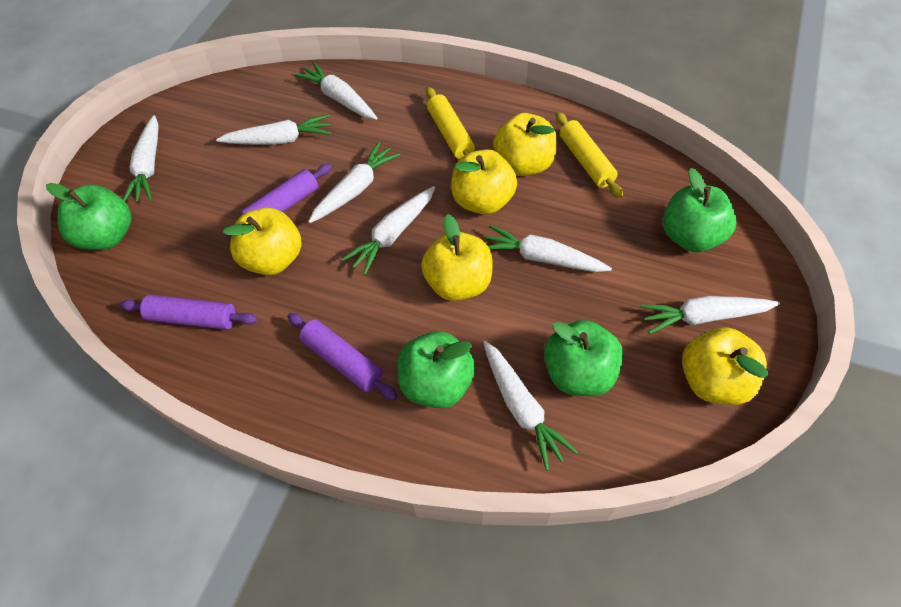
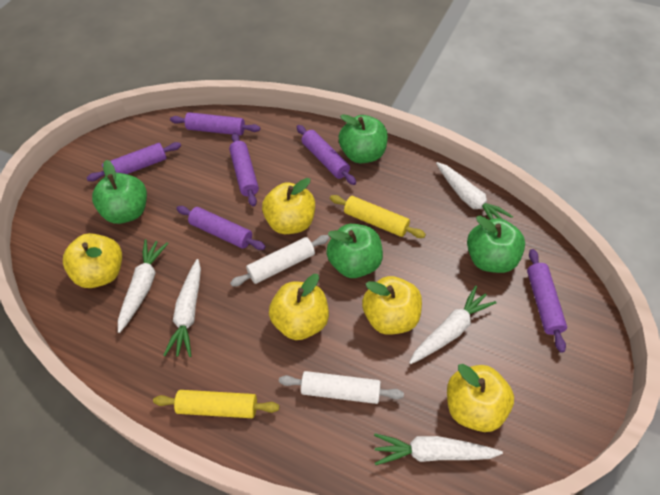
purple rolling pin: [120,295,258,330] [225,164,332,238] [287,313,398,400] = 3 -> [86,142,181,181] [170,112,260,136] [176,206,266,250] [229,133,259,207] [297,125,356,185] [527,249,567,353] = 6
white carrot: [123,115,159,202] [216,114,331,145] [294,62,378,120] [308,142,400,223] [342,186,435,275] [483,341,578,471] [485,225,612,272] [640,296,780,334] = 8 -> [118,239,168,333] [163,259,201,357] [374,433,503,465] [409,286,496,364] [436,162,513,220] = 5
white rolling pin: none = 0 -> [230,235,329,286] [279,371,404,404] = 2

